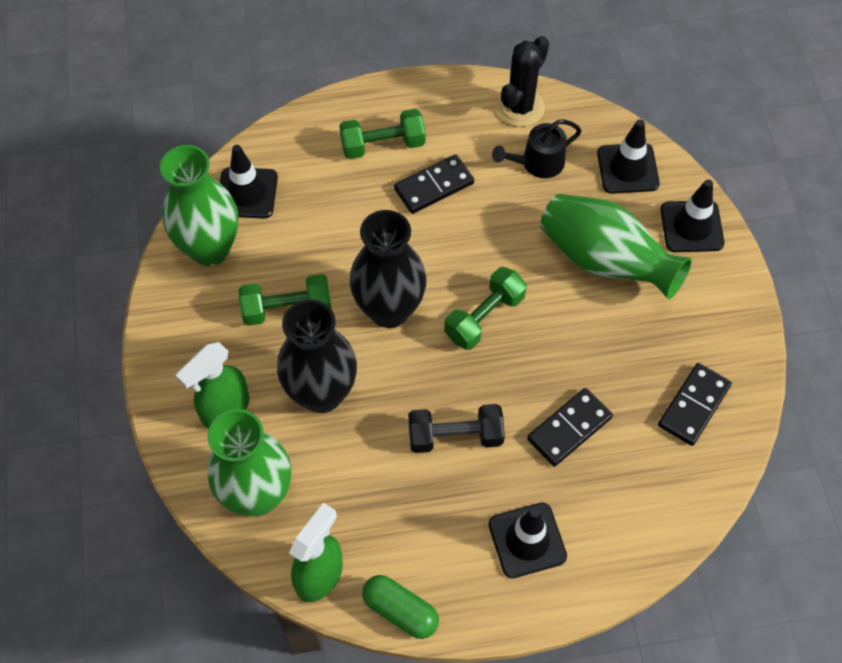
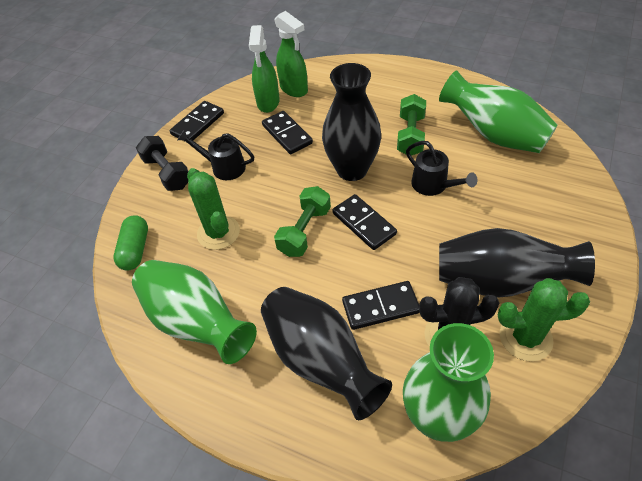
black domino: [394,154,474,214] [527,388,613,466] [658,363,732,446] = 3 -> [170,101,224,142] [262,111,313,154] [332,194,397,250] [342,281,420,330] = 4
black traffic cone: [220,145,278,218] [488,503,567,578] [597,120,660,194] [661,180,724,252] = 4 -> none = 0
black vase: [277,300,357,413] [350,210,427,328] = 2 -> [261,287,392,420] [322,63,381,181] [439,228,595,298] = 3
black watering can: [492,119,582,178] = 1 -> [177,130,254,180] [406,141,477,196] = 2
green cactus: none = 0 -> [187,168,240,250] [498,278,590,361] = 2
green dumbbell: [239,274,331,326] [339,109,426,159] [444,267,527,350] = 3 -> [274,186,331,257] [397,94,426,156] = 2

